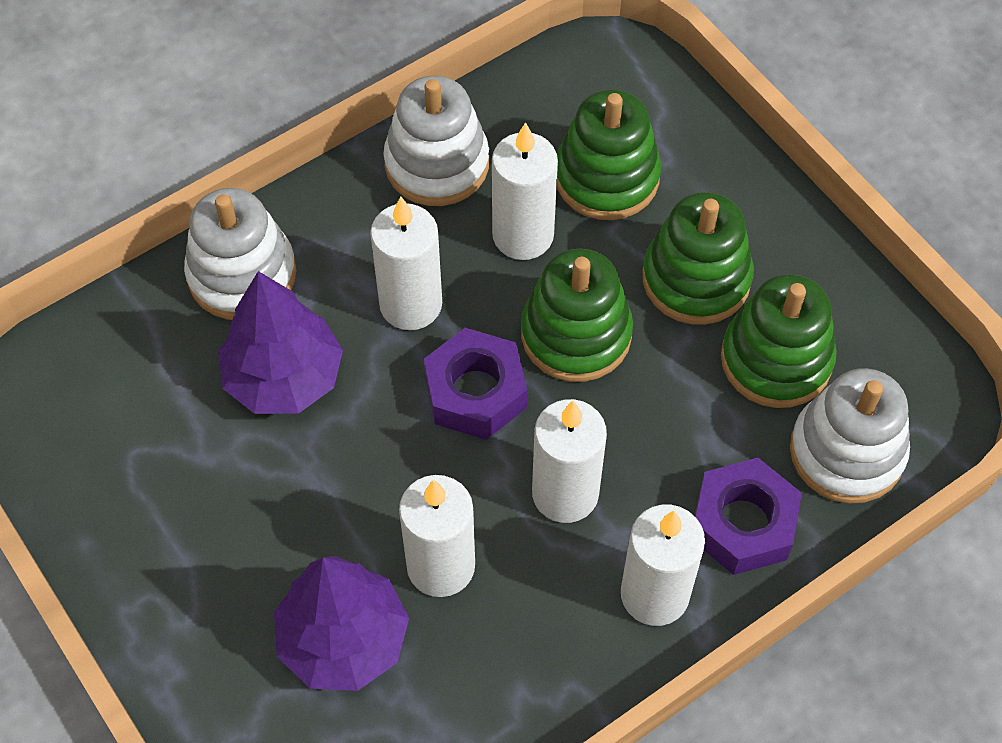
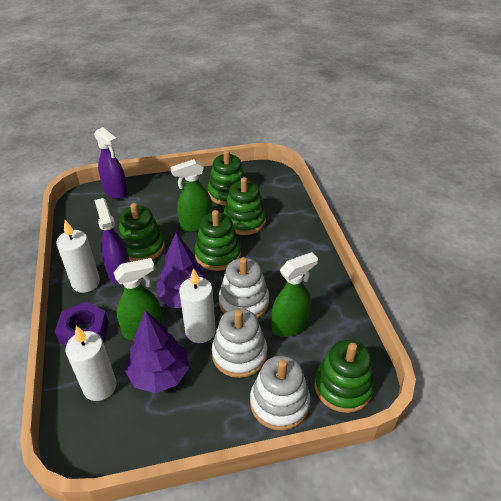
green spray bottle: none = 0 -> [114,258,163,340] [171,159,212,232] [272,252,318,337] = 3
green stacking toy: [521,248,633,382] [557,89,661,220] [642,192,754,325] [721,274,837,408] = 4 -> [118,203,165,262] [195,210,241,271] [208,150,245,205] [223,177,266,235] [315,340,375,413] = 5
purple nut: [424,328,527,440] [695,458,802,575] = 2 -> [55,302,109,346] = 1
purple spray bottle: none = 0 -> [94,127,128,199] [95,198,130,285] = 2
white candle: [370,196,442,330] [399,475,475,597] [492,122,558,260] [532,399,607,523] [621,505,705,626] = 5 -> [56,220,100,293] [65,326,117,401] [179,268,216,343] = 3

